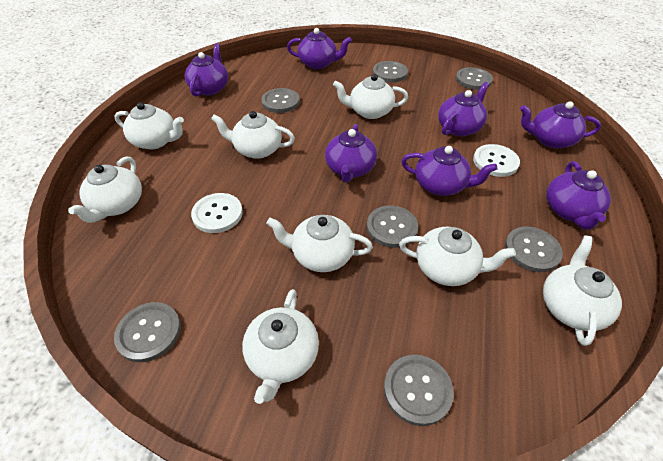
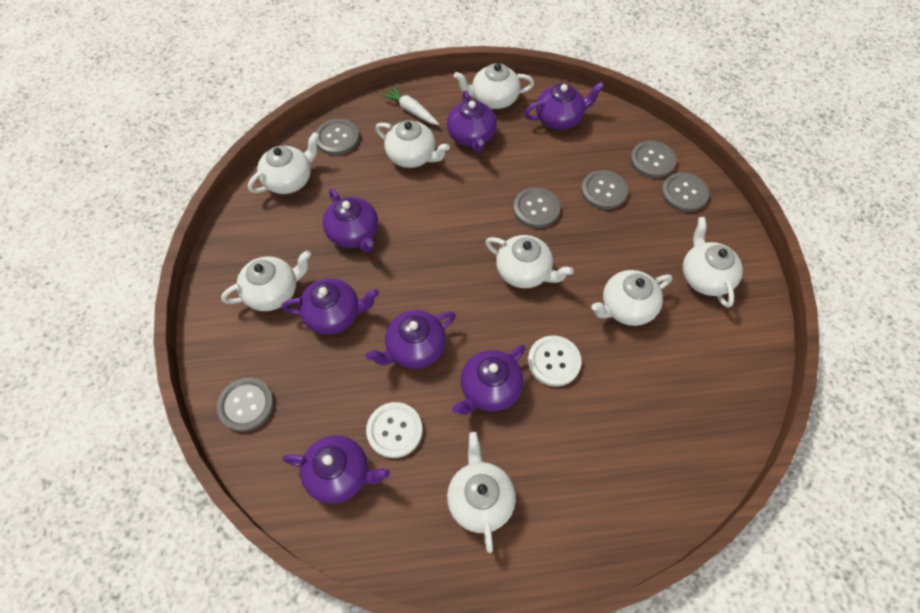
grey button: [114,302,181,362] [261,88,300,113] [366,205,418,248] [373,61,408,83] [384,355,454,426] [456,67,493,90] [505,227,563,272] = 7 -> [217,378,274,432] [316,119,359,155] [513,187,560,228] [581,170,628,210] [630,141,676,178] [661,172,709,212] = 6
white carrot: none = 0 -> [380,86,439,125] = 1

